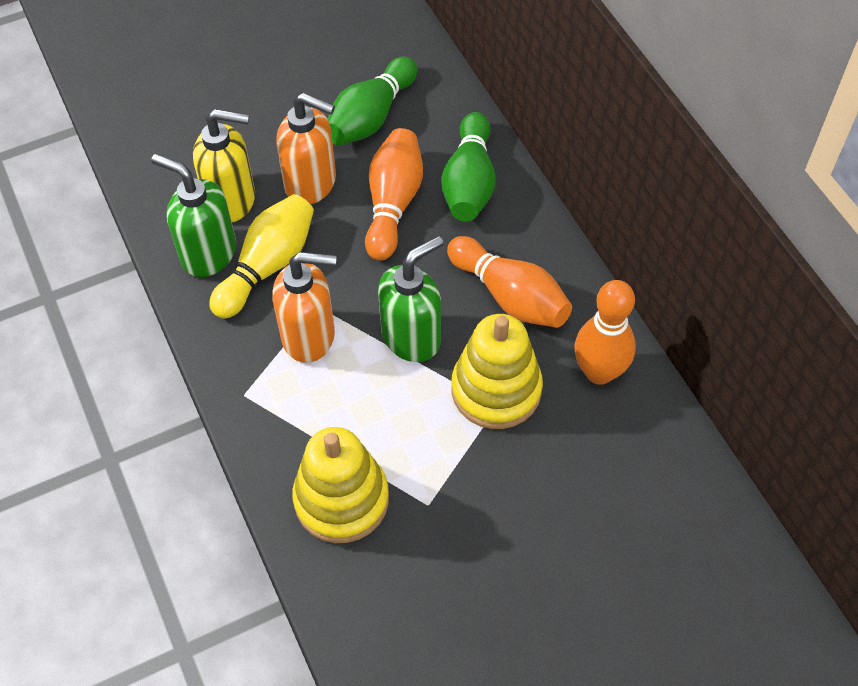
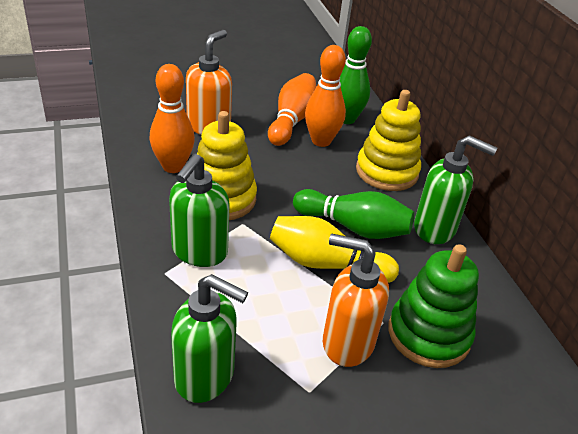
green soap dispenser: [151,154,236,277] [378,236,444,362] = 2 -> [169,154,230,267] [171,274,248,403] [414,135,497,244] = 3
green stacking toy: none = 0 -> [388,244,479,368] = 1
yellow soap dispenser: [193,109,255,222] = 1 -> none = 0

